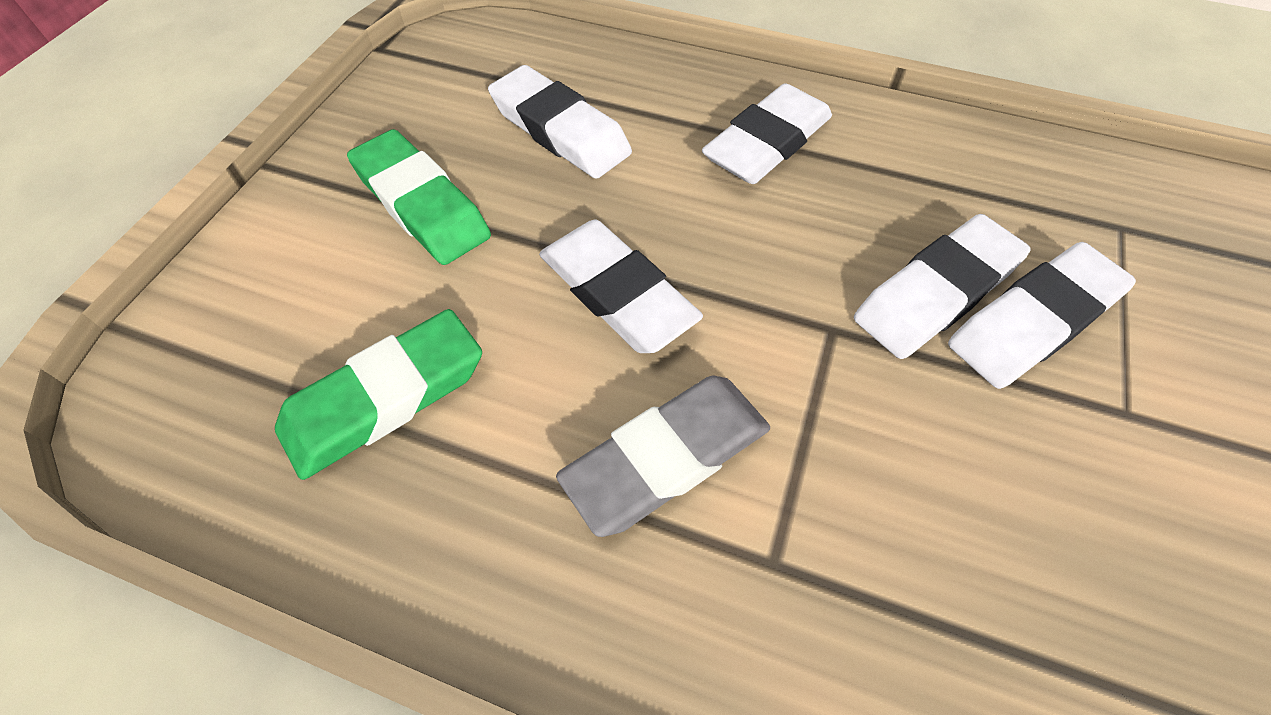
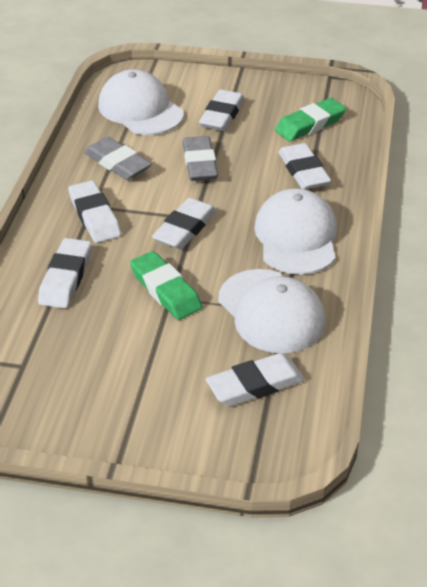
grey eraser: [556,376,770,537] = 1 -> [84,137,152,180] [183,136,218,181] = 2
white cap: none = 0 -> [98,70,184,135] [218,269,325,353] [254,189,337,275] = 3
white eraser: [488,65,632,179] [539,219,703,353] [702,83,832,184] [854,214,1031,359] [948,242,1136,389] = 5 -> [38,238,91,309] [68,180,121,243] [152,198,217,250] [199,90,245,131] [206,353,305,406] [278,143,331,189] = 6

